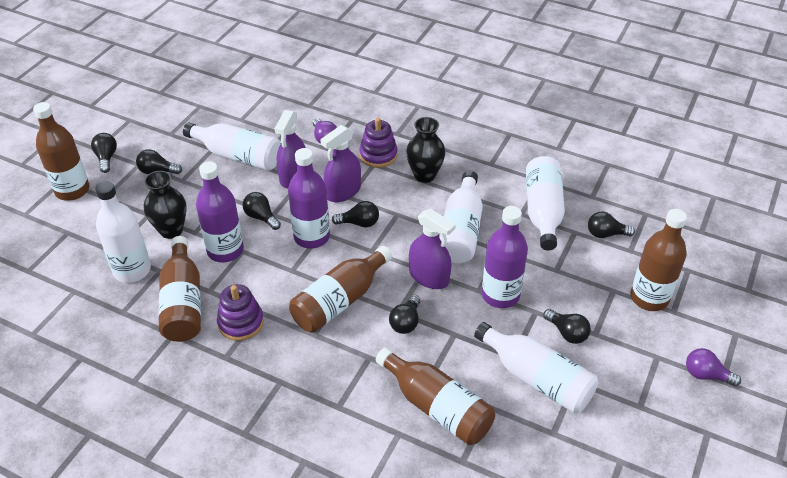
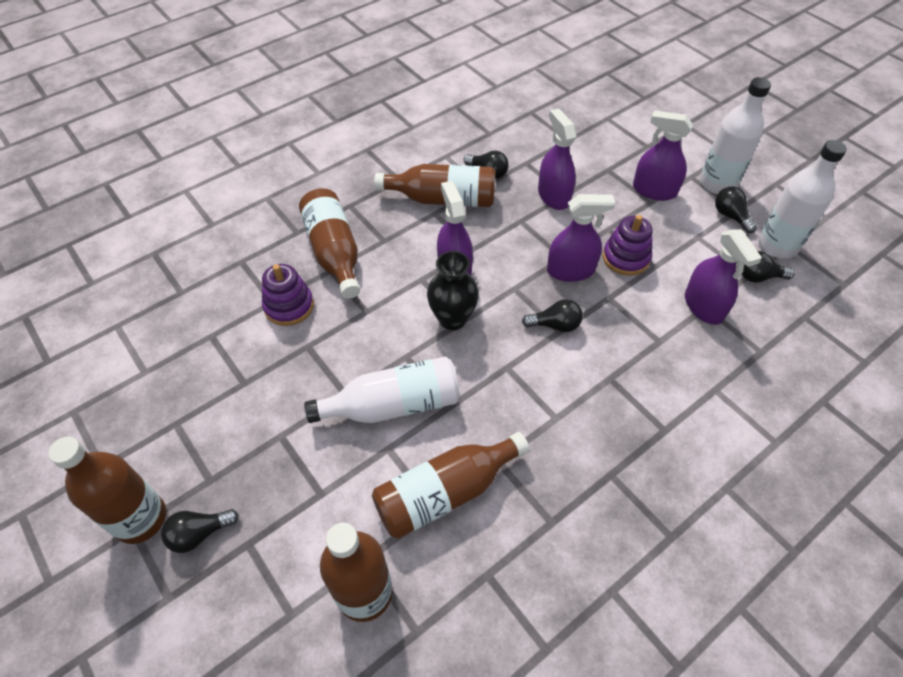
black light bulb: [91,133,117,173] [136,149,182,174] [242,192,281,230] [332,201,379,228] [389,295,420,334] [543,309,591,344] [588,211,635,238] = 7 -> [161,509,239,553] [464,151,509,179] [522,299,583,332] [715,187,757,233] [742,251,795,283] = 5
black vase: [144,171,187,239] [406,117,445,183] = 2 -> [427,251,479,330] = 1
purple bottle: [196,161,244,262] [288,148,330,249] [482,206,528,308] = 3 -> none = 0
purple light bulb: [313,118,337,144] [686,348,741,387] = 2 -> none = 0
purple spray bottle: [275,110,306,188] [320,125,361,202] [409,209,456,289] = 3 -> [437,181,473,276] [538,109,577,210] [547,194,615,282] [633,110,693,201] [685,229,762,325] = 5
white bottle: [95,181,151,283] [183,122,281,171] [439,171,483,263] [474,322,598,413] [526,156,565,250] = 5 -> [304,356,460,423] [700,77,771,194] [758,140,847,259] = 3

